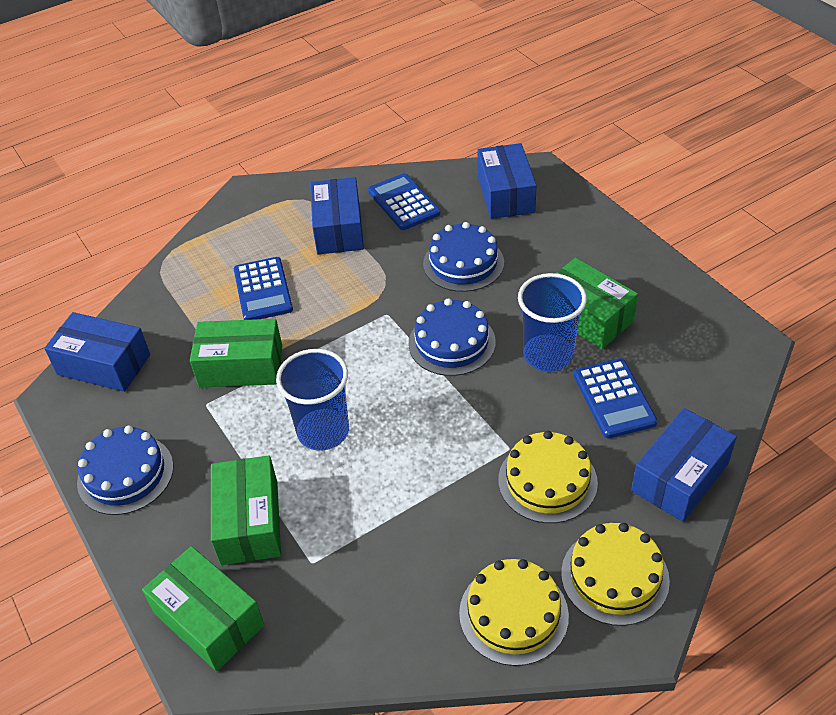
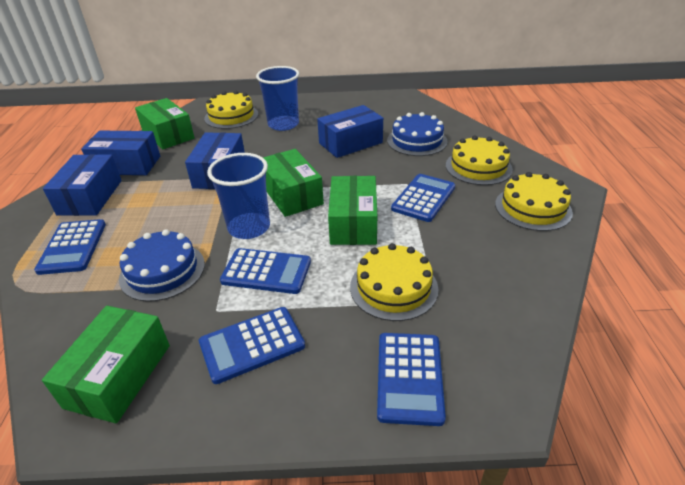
blue cake: [77,426,174,515] [408,299,496,376] [423,222,504,292] = 3 -> [119,229,205,302] [387,112,448,156] = 2
blue calculator: [234,257,293,320] [368,173,440,230] [574,358,658,438] = 3 -> [34,219,106,275] [199,307,305,384] [220,248,311,294] [377,333,446,426] [391,174,455,222] = 5
yellow cake: [459,559,569,666] [498,431,598,523] [561,523,670,626] = 3 -> [204,91,258,129] [350,243,438,321] [446,135,513,185] [495,172,573,231] = 4

